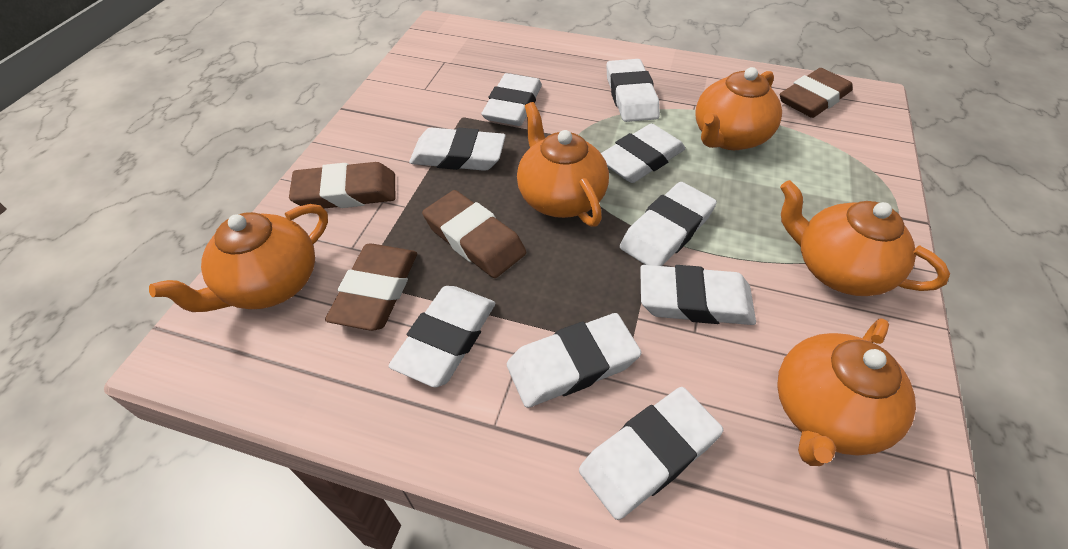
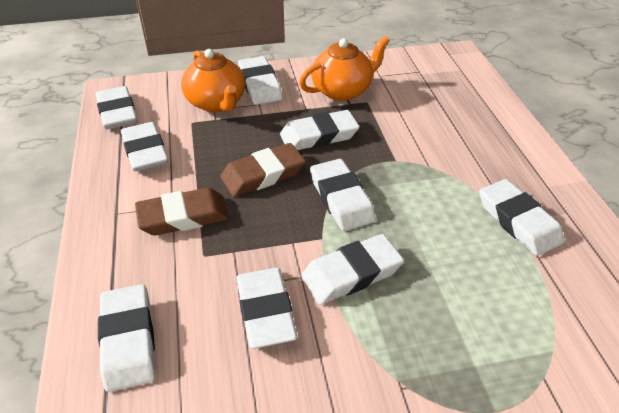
brown eraser: [289,162,395,209] [325,244,417,331] [422,190,526,278] [780,68,853,118] = 4 -> [135,188,229,236] [220,143,306,197] = 2
orange teapot: [149,204,328,312] [517,102,609,227] [696,67,782,150] [777,318,916,466] [780,180,950,296] = 5 -> [181,49,245,112] [299,36,390,101] = 2

